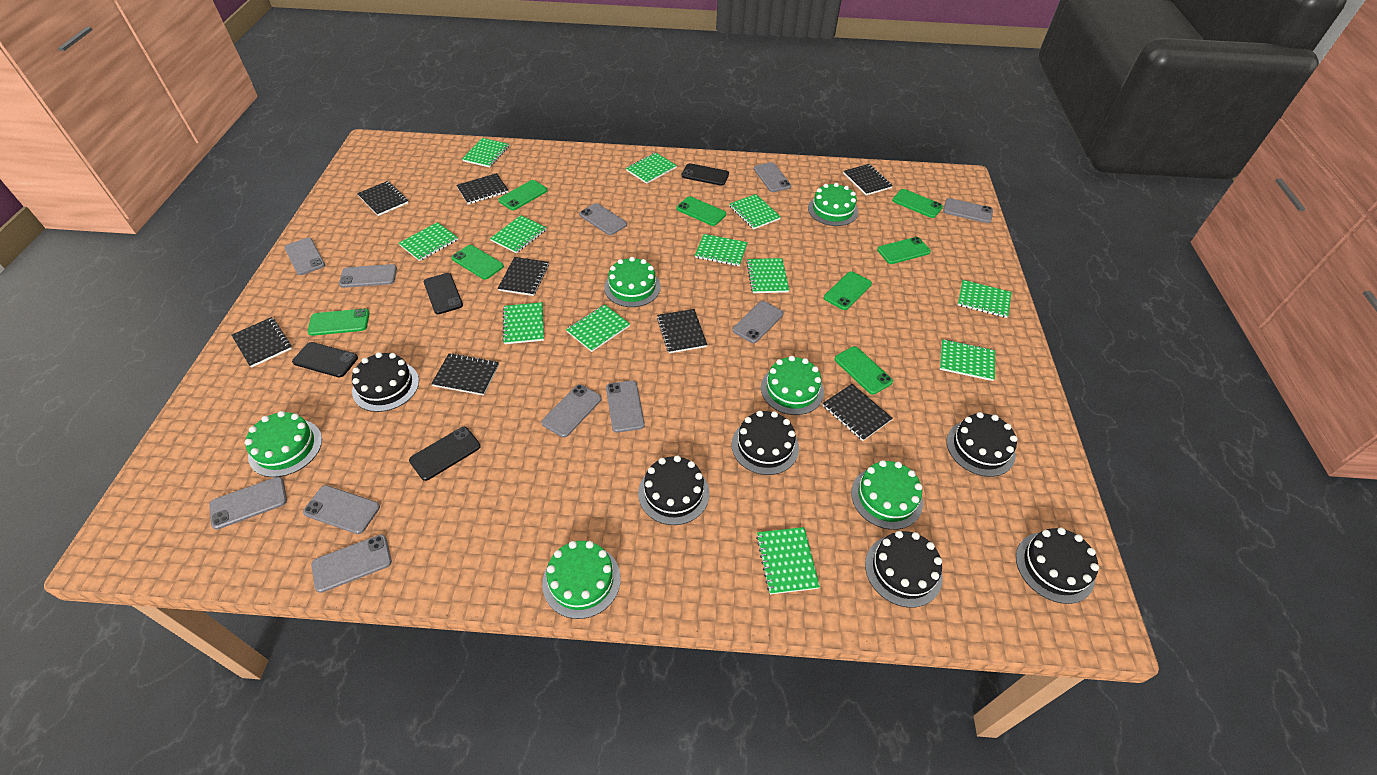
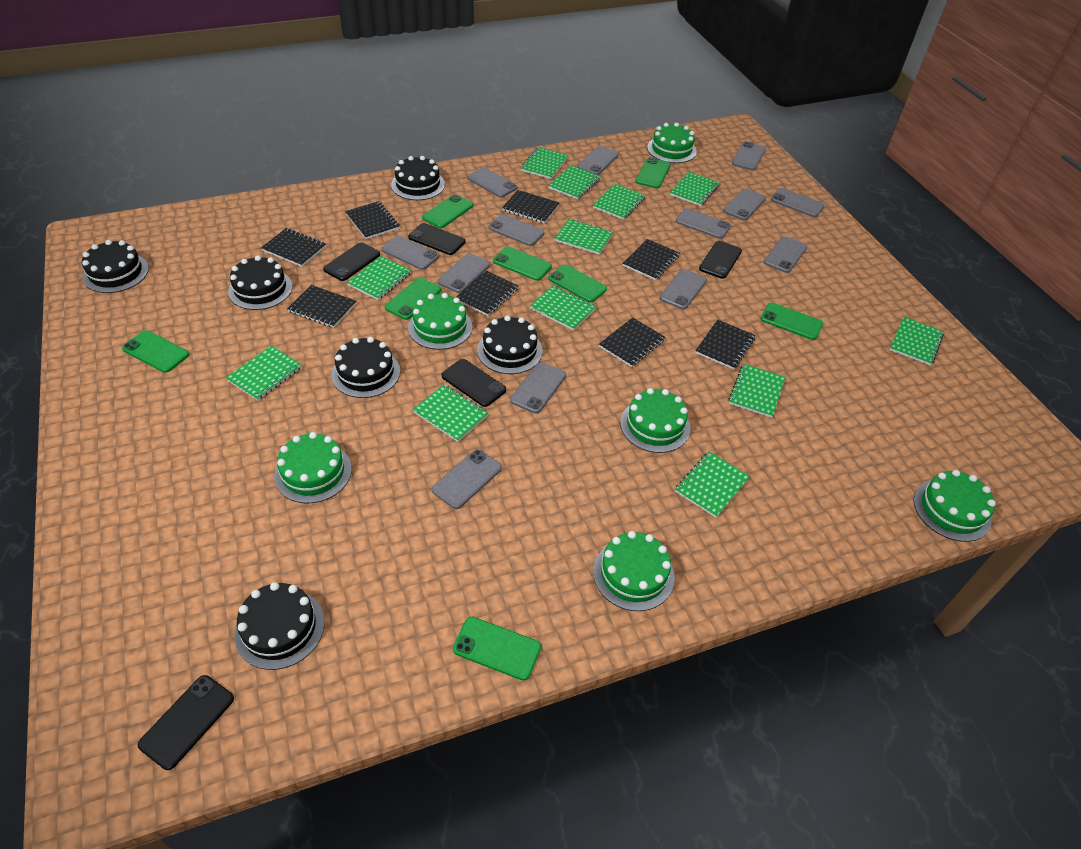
black phone: [292,342,358,377] [409,427,481,481] [424,273,463,314] [681,163,729,186] = 4 -> [138,675,234,770] [323,242,380,281] [408,223,466,255] [441,359,506,407] [699,241,742,279] = 5
grey phone: [209,477,287,529] [284,238,325,275] [303,485,380,534] [311,534,392,593] [339,264,397,288] [541,384,602,438] [579,203,627,235] [606,380,645,433] [732,301,784,343] [754,162,791,192] [943,198,993,223] = 11 -> [382,236,439,270] [432,449,502,509] [438,253,490,293] [467,167,517,198] [489,214,544,246] [510,362,566,414] [577,146,619,175] [660,269,707,309] [676,208,731,239] [723,188,766,221] [732,141,766,171] [764,236,807,273] [771,188,825,217] = 13

